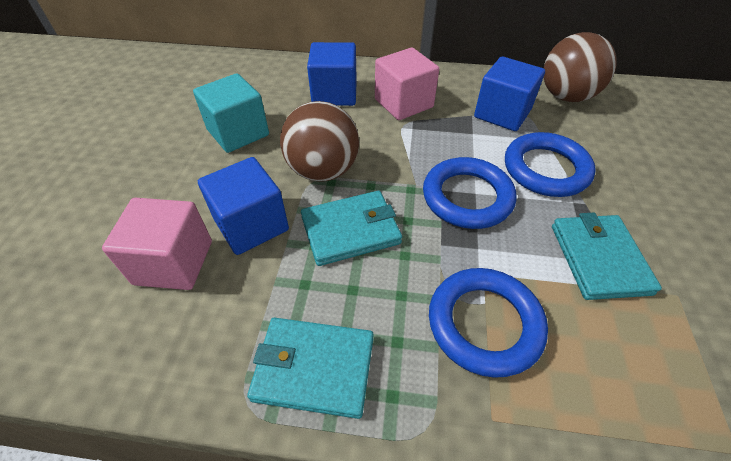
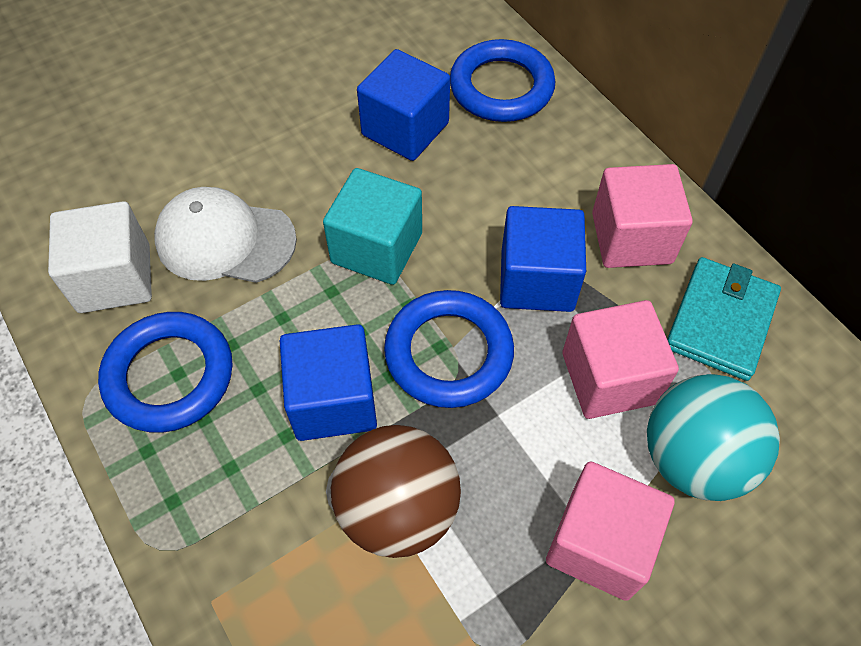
brown ball: [280,101,359,182] [543,32,616,102] = 2 -> [331,425,461,558] = 1
pink cube: [102,198,212,290] [375,48,439,120] = 2 -> [546,462,675,601] [562,300,679,419] [592,164,693,268] = 3
turquoise ball: none = 0 -> [647,374,780,501] = 1
turquoise wallet: [247,318,374,419] [301,191,402,266] [552,213,662,300] = 3 -> [667,257,781,381] = 1
white cap: none = 0 -> [154,187,297,283] = 1
white cube: none = 0 -> [48,201,152,313] = 1

